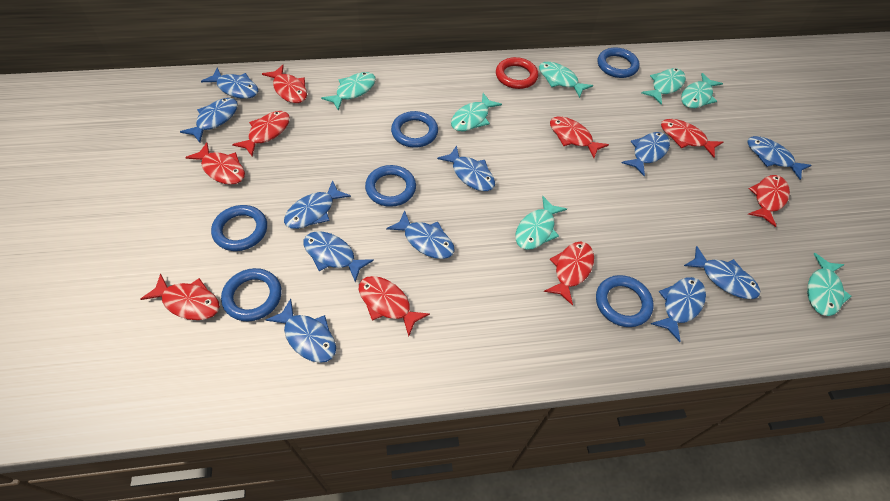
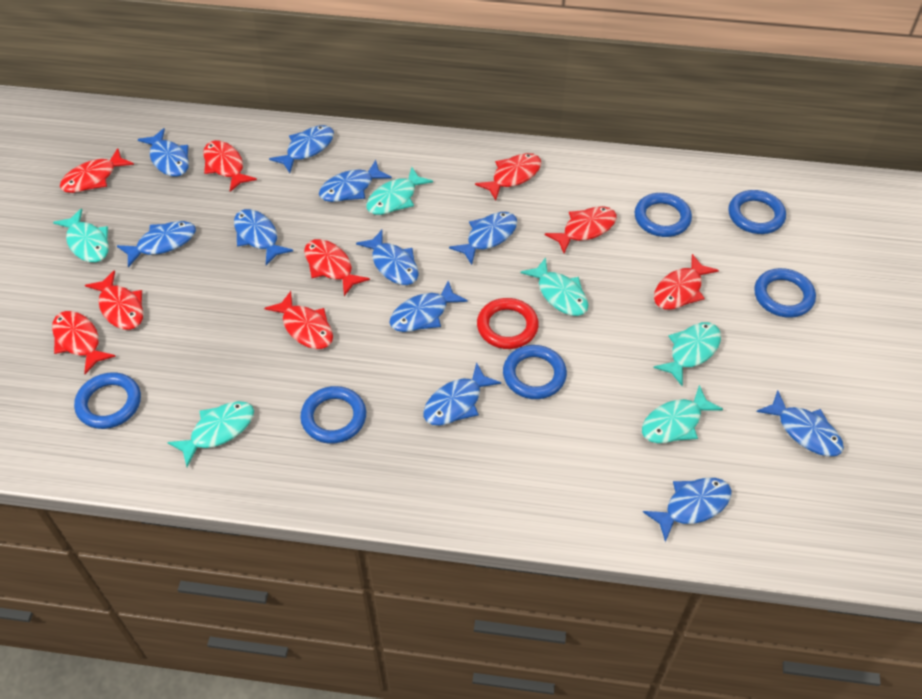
turquoise fish: [321,72,376,111] [451,93,502,131] [515,196,567,250] [539,62,593,98] [641,68,686,105] [681,73,723,108] [807,253,852,316] = 7 -> [53,208,109,263] [167,401,254,467] [366,167,433,215] [520,258,588,316] [642,385,723,443] [653,322,721,386] = 6

